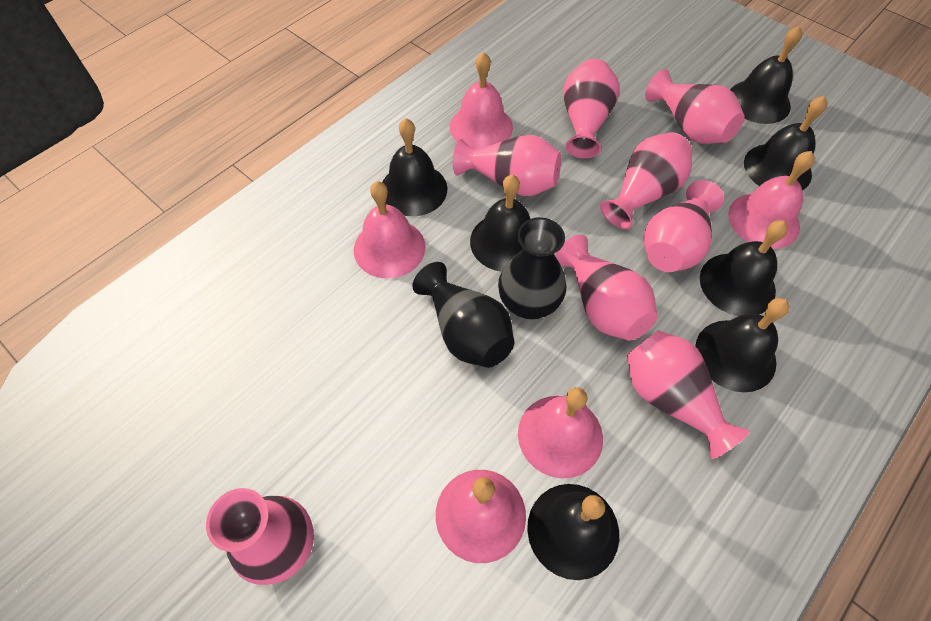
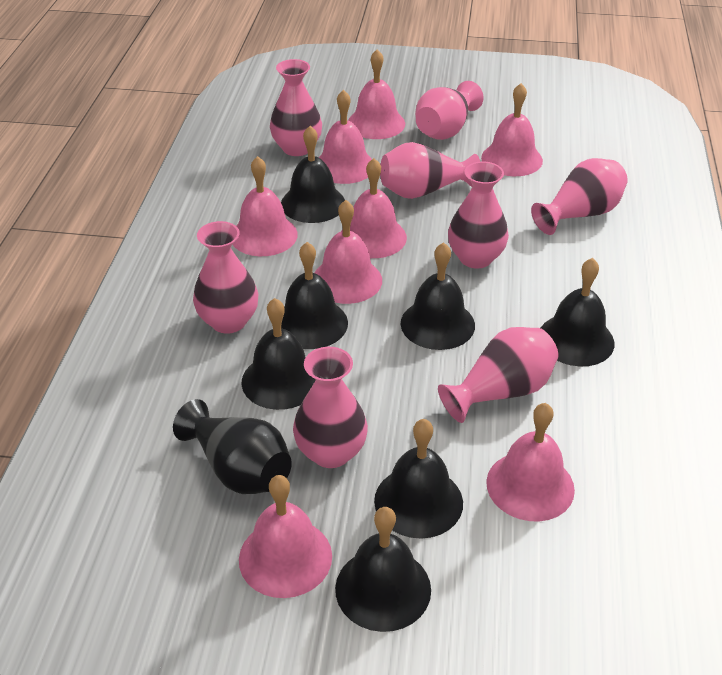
black vase: [413,262,514,368] [498,217,566,319] = 2 -> [173,399,292,494] = 1
pink bell: [354,181,426,279] [436,470,526,563] [450,52,513,150] [518,388,603,478] [728,151,815,249] = 5 -> [233,156,298,256] [239,475,332,598] [314,200,382,304] [319,90,372,184] [342,158,407,258] [348,49,405,139] [481,83,543,176] [486,403,575,521] = 8

